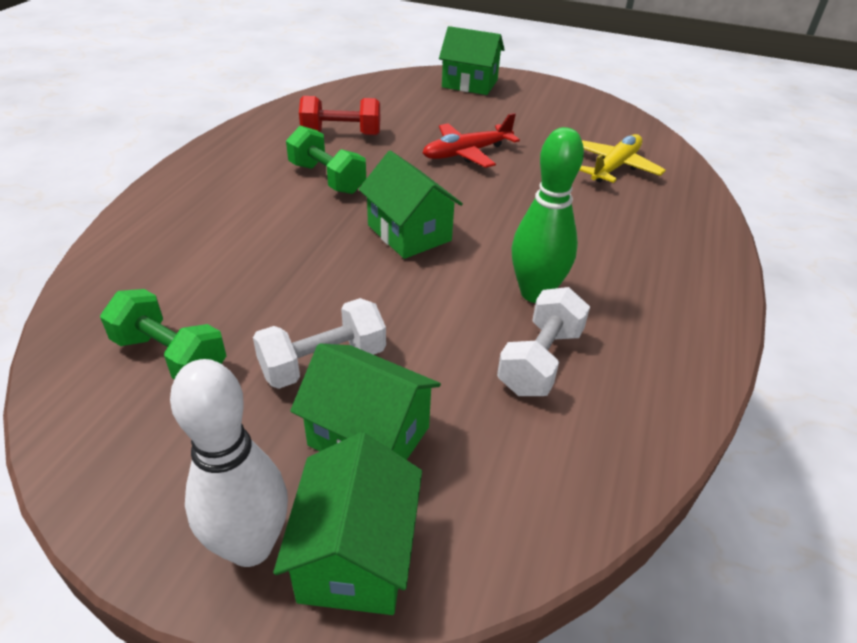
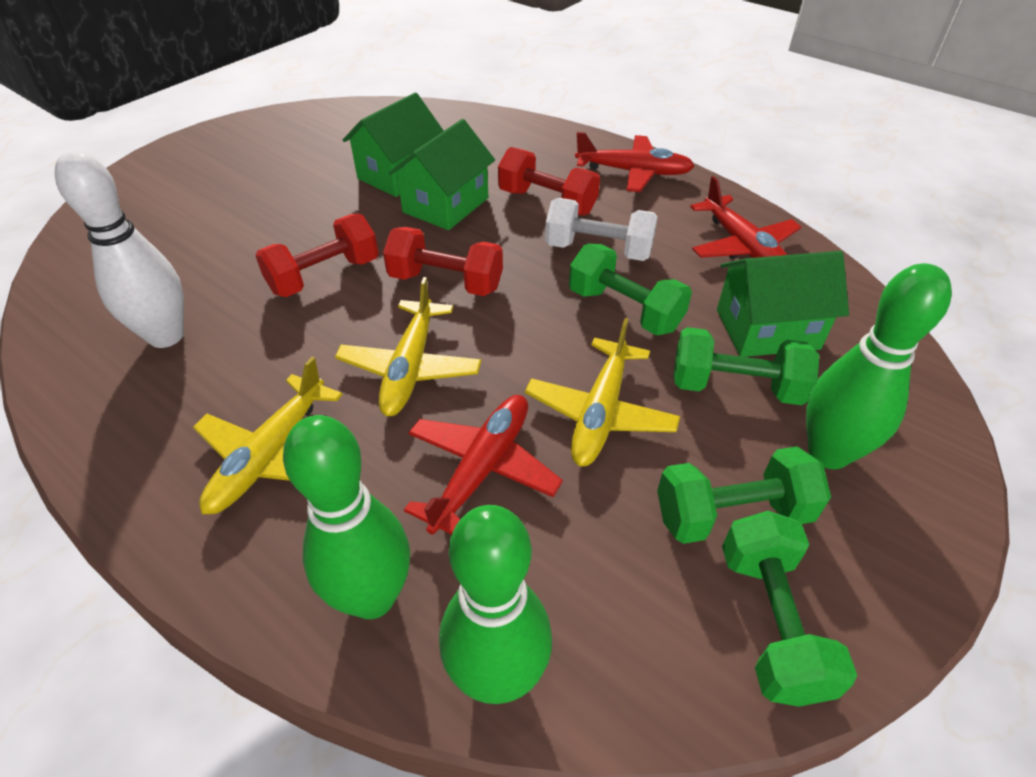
green bowling pin: [512,127,584,303] = 1 -> [283,415,410,619] [439,505,552,704] [806,263,952,469] = 3
green dumbbell: [100,289,226,379] [286,126,366,194] = 2 -> [569,244,692,335] [657,446,831,544] [673,327,819,405] [722,511,857,707] = 4
green house: [273,432,422,615] [290,344,441,460] [359,151,463,259] [439,26,505,95] = 4 -> [343,92,444,197] [389,119,495,230] [717,251,849,357] = 3
red dumbbell: [299,96,380,135] = 1 -> [255,213,379,297] [383,227,503,296] [498,147,600,216] = 3
red plane: [423,113,520,168] = 1 -> [404,395,563,535] [575,132,695,192] [690,176,801,259] = 3
white dumbbell: [253,298,386,389] [497,287,590,396] = 2 -> [545,198,658,261] = 1
yellow plane: [579,134,666,183] = 1 -> [193,357,343,514] [335,277,481,416] [525,318,680,467] = 3

